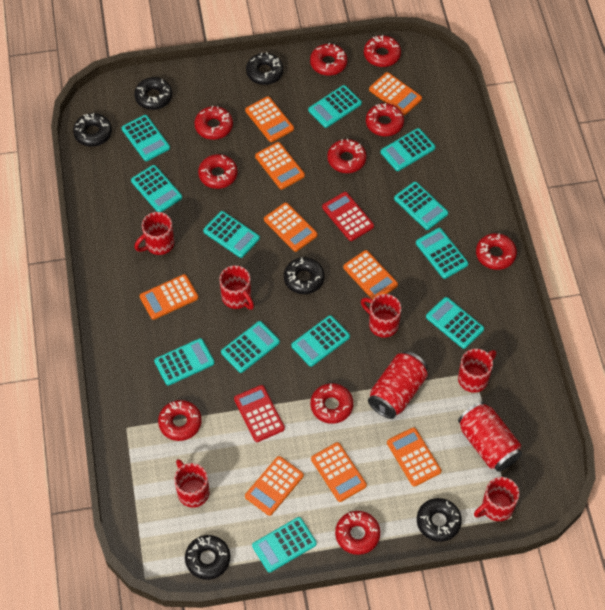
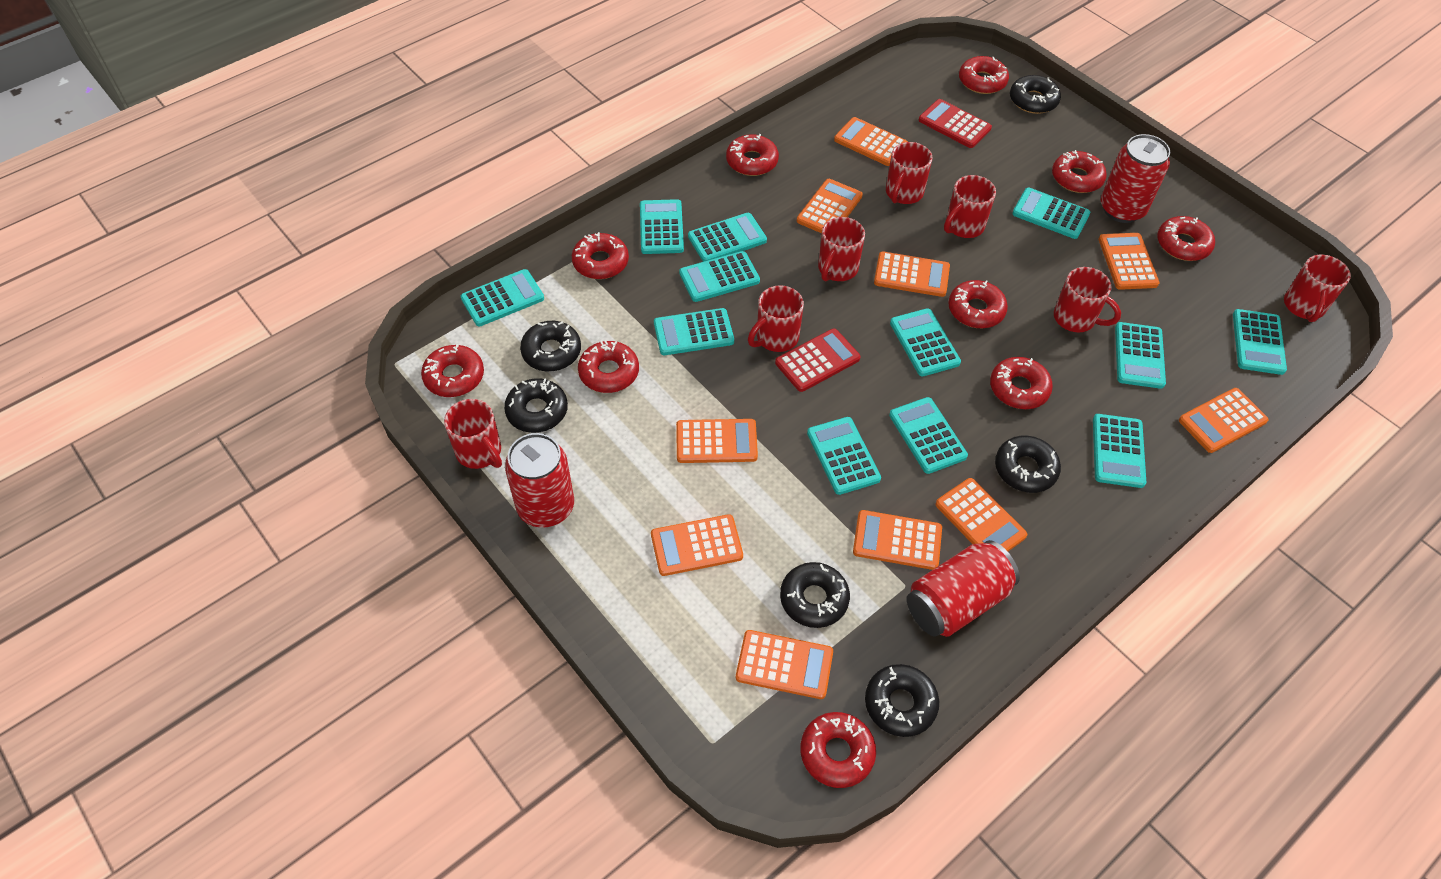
orange calculator: [140,274,198,320] [245,96,294,142] [245,456,304,516] [255,142,305,189] [264,203,317,252] [311,442,367,502] [343,250,398,300] [369,72,422,115] [387,427,441,487] = 9 -> [651,514,743,576] [676,419,758,463] [736,630,833,699] [797,179,863,233] [834,117,908,166] [853,510,942,570] [874,251,950,297] [935,478,1027,551] [1099,233,1159,290] [1179,388,1269,453] = 10
red can: [368,351,428,419] [458,402,522,472] = 2 -> [505,433,574,528] [907,540,1020,637] [1101,134,1170,223] = 3
red mug: [134,212,174,255] [174,459,209,507] [219,265,254,310] [361,294,401,338] [458,349,496,392] [474,477,520,521] = 6 -> [444,399,502,469] [748,285,804,352] [818,217,865,281] [886,142,932,204] [944,175,996,238] [1054,267,1121,332] [1284,254,1351,322] = 7

